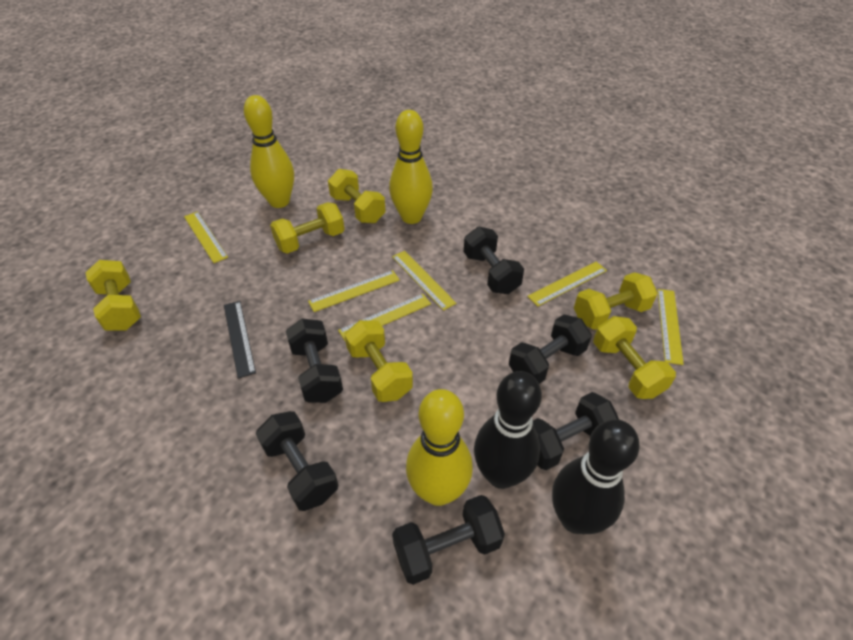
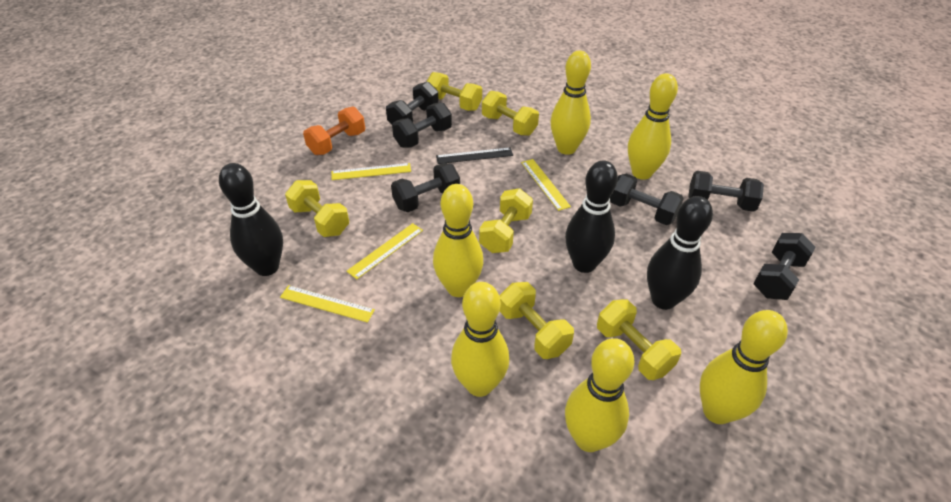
black bowling pin: [474,371,542,489] [552,419,640,534] = 2 -> [219,163,283,276] [565,160,618,273] [647,196,713,310] = 3
orange dumbbell: none = 0 -> [303,107,365,155] = 1
yellow bowling pin: [244,95,294,208] [389,110,433,224] [406,389,473,506] = 3 -> [433,184,483,297] [451,282,509,397] [551,50,591,155] [565,338,634,452] [628,73,678,180] [700,310,788,424] = 6
yellow ruler: [184,211,228,263] [308,270,399,312] [338,294,431,342] [392,251,456,311] [527,262,607,306] [658,289,684,365] = 6 -> [280,285,375,323] [331,163,411,180] [346,223,423,279] [521,159,571,211] = 4

